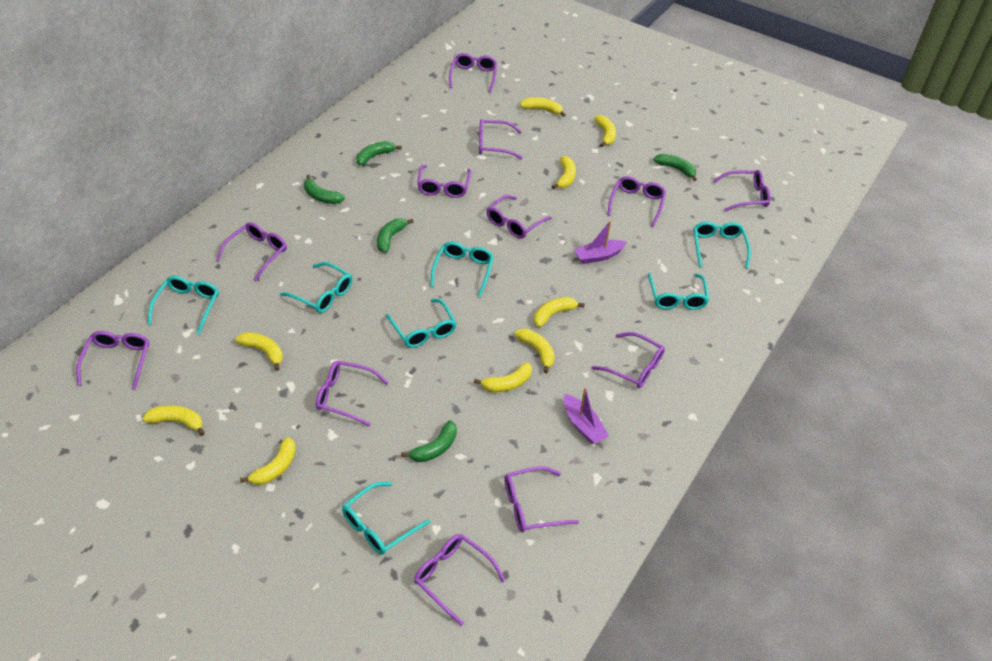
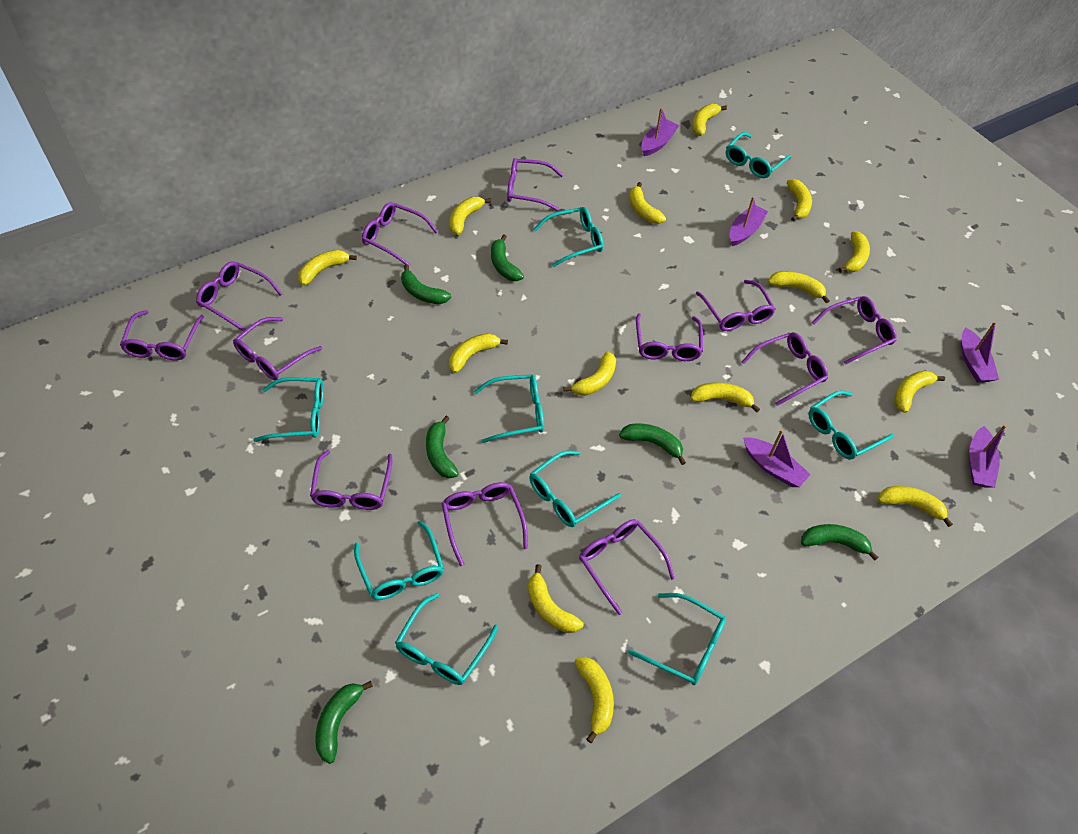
green banana: [304,175,345,204] [357,141,402,166] [377,218,413,253] [401,420,457,462] [653,154,697,181] = 5 -> [315,681,373,764] [401,264,451,304] [426,416,459,478] [491,235,524,281] [619,423,686,465] [801,524,879,561] = 6
purple boat: [564,387,609,444] [574,221,627,264] = 2 -> [641,108,680,156] [730,196,768,246] [743,429,811,487] [961,322,999,382] [969,425,1007,488] = 5
turquoise glasses: [148,276,219,334] [280,262,352,313] [342,482,430,555] [386,299,456,348] [430,242,494,297] [648,273,709,310] [693,222,751,269] = 7 -> [254,377,324,442] [354,521,444,600] [395,593,498,685] [474,374,544,443] [529,450,621,527] [534,207,603,267] [628,593,726,685] [726,132,792,178] [809,390,894,460] = 9
yellow banana: [142,405,205,436] [235,332,283,371] [240,437,296,485] [474,362,532,392] [514,329,555,373] [520,97,565,117] [534,297,585,327] [552,156,576,189] [594,115,616,147] = 9 -> [298,250,357,286] [449,333,508,373] [450,197,491,235] [528,564,583,633] [564,351,616,396] [575,657,614,743] [630,182,666,224] [691,382,760,413] [692,104,727,136] [768,271,830,303] [787,179,812,221] [839,231,870,273] [878,486,953,527] [894,371,945,413] = 14

